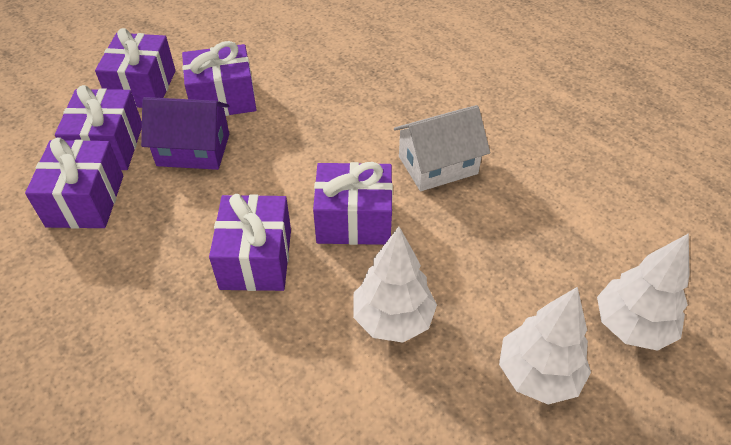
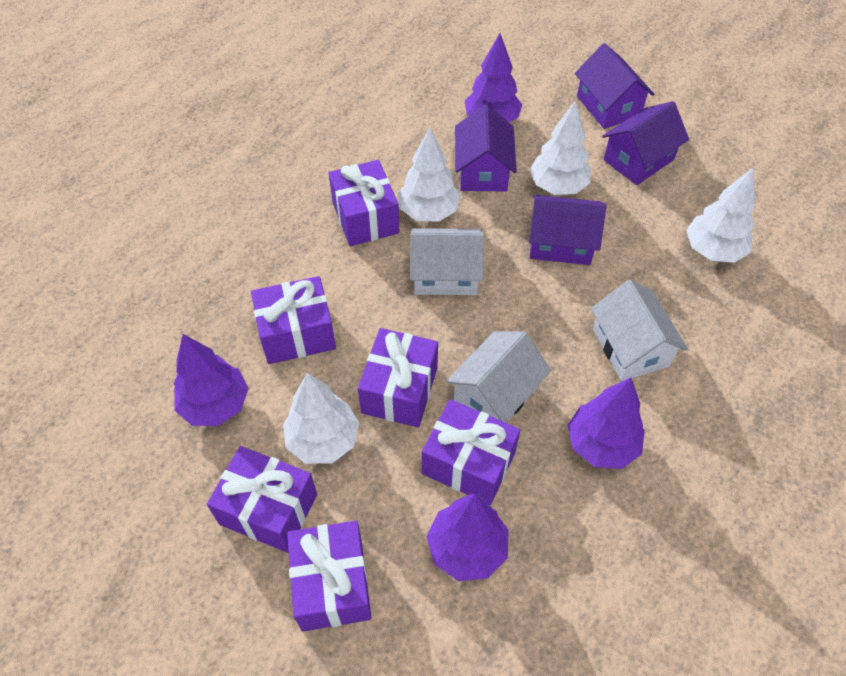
purple house: [141,97,229,170] = 1 -> [455,104,517,191] [529,195,606,265] [575,43,655,129] [602,101,689,185] = 4
purple tree: none = 0 -> [174,334,249,426] [426,494,509,581] [465,33,522,122] [568,378,645,469] = 4
white house: [394,105,490,191] = 1 -> [410,228,484,295] [446,331,551,423] [591,280,688,381] = 3
white tree: [353,226,437,343] [499,287,591,404] [597,233,690,351] = 3 -> [283,373,359,464] [398,127,461,222] [530,100,591,195] [686,168,755,263] = 4

